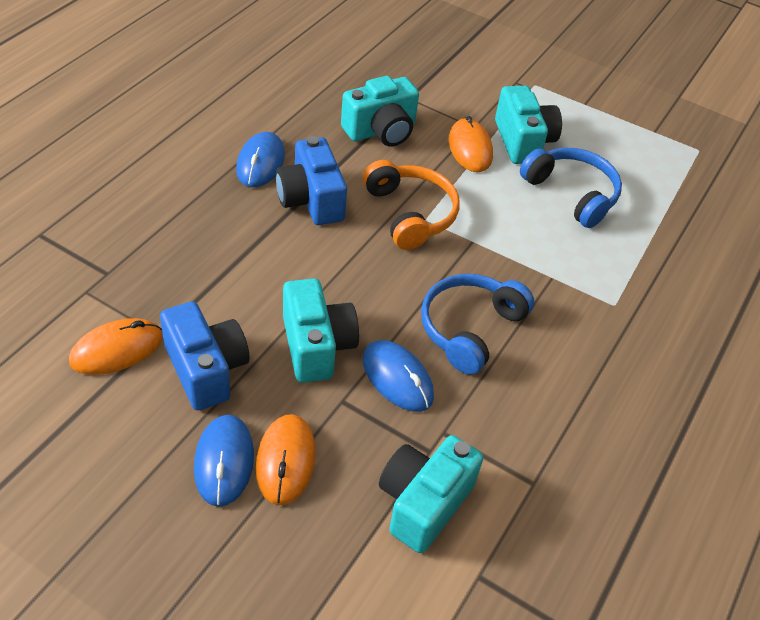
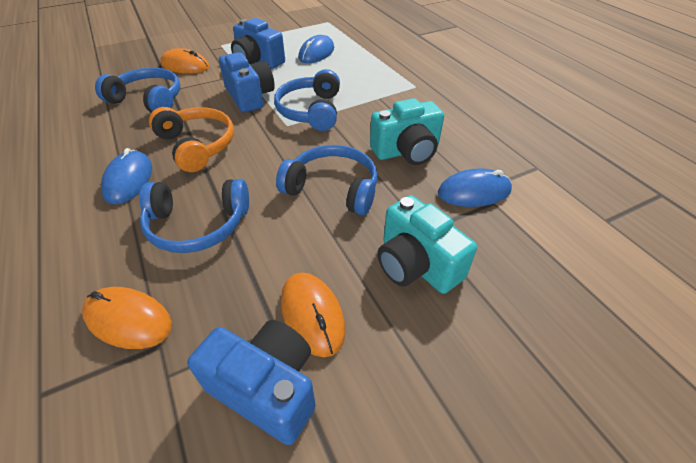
blue camera: [160,301,249,410] [275,136,347,225] = 2 -> [187,320,316,445] [219,53,275,113] [231,18,285,69] = 3
blue headphones: [421,274,534,375] [520,148,622,228] = 2 -> [95,68,180,113] [139,179,249,253] [274,69,340,131] [276,145,378,215] = 4
turquoise camera: [283,278,359,383] [341,76,419,147] [379,435,483,553] [495,86,562,164] = 4 -> [370,98,444,165] [377,195,477,294] = 2

